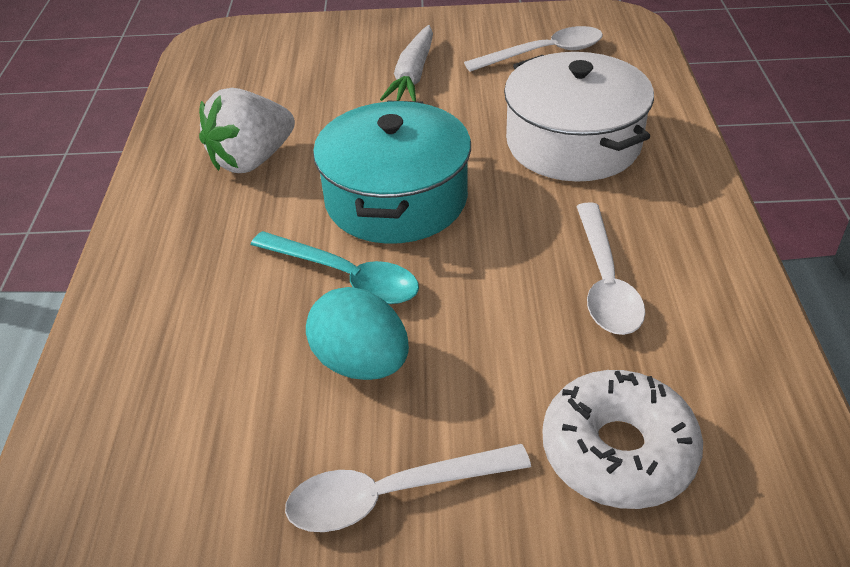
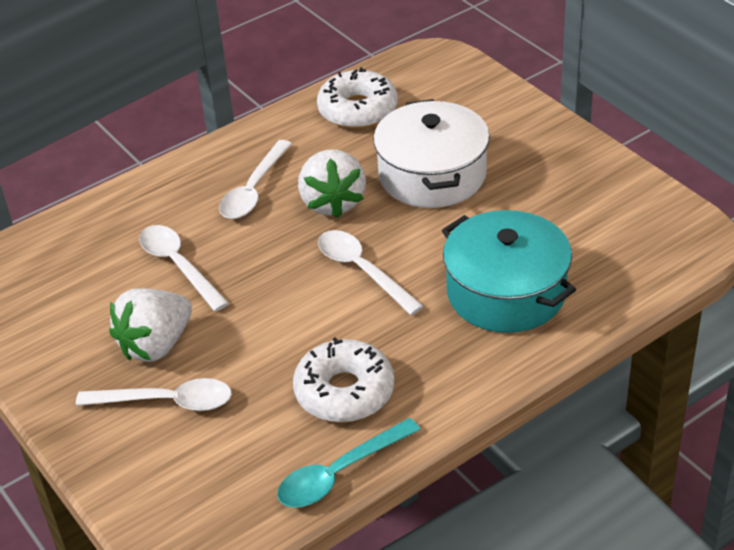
turquoise egg: [306,287,409,380] = 1 -> none = 0
white carrot: [380,25,433,101] = 1 -> none = 0
white donut: [542,370,703,509] = 1 -> [293,337,394,423] [317,67,398,129] = 2
white spoon: [285,444,531,532] [464,26,603,72] [576,202,645,335] = 3 -> [76,378,232,411] [139,225,229,312] [219,140,292,219] [318,230,424,315] = 4
white strawberry: [199,88,295,173] = 1 -> [109,288,192,362] [298,150,366,218] = 2

